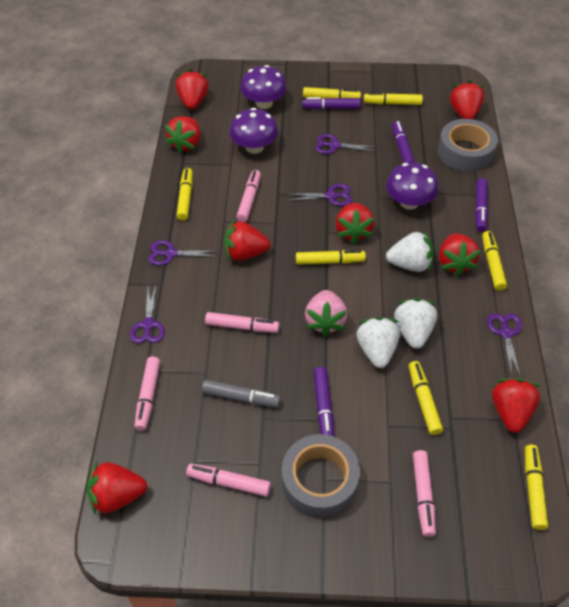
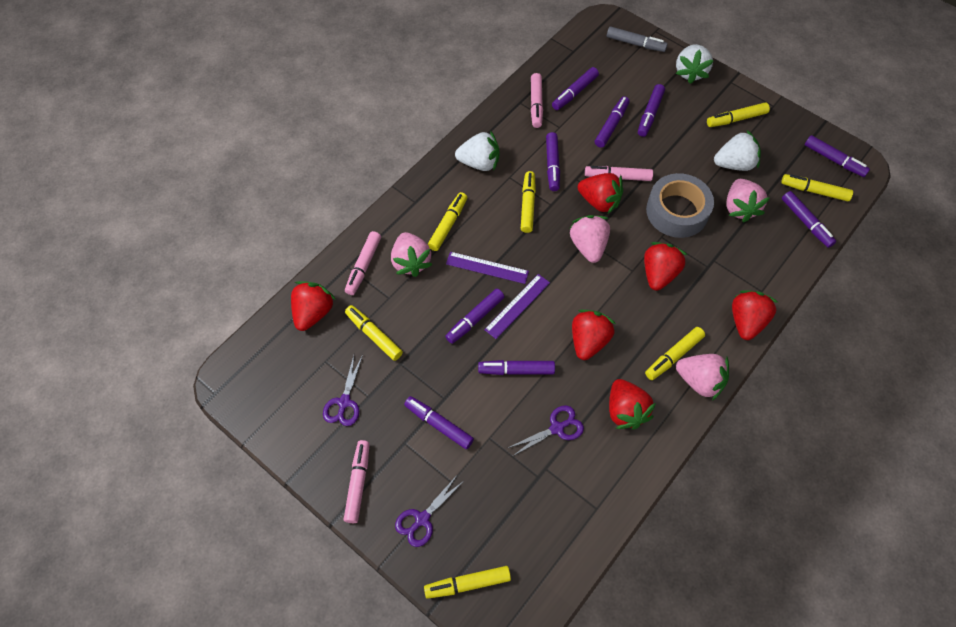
grey tape: [282,434,360,518] [438,119,498,172] = 2 -> [646,173,714,238] = 1
pink marker: [134,356,160,431] [186,464,271,497] [205,312,279,333] [237,170,261,222] [413,450,436,537] = 5 -> [344,440,370,523] [345,231,381,295] [531,73,543,128] [585,166,653,181] = 4
pink strawberry: [305,290,347,337] = 1 -> [391,232,433,277] [569,215,610,263] [676,354,729,401] [726,179,770,222] = 4
purple marker: [302,97,361,109] [313,367,334,437] [392,121,415,163] [475,178,488,232] = 4 -> [404,396,474,450] [445,289,504,344] [478,360,555,375] [546,132,560,191] [552,67,599,110] [595,96,629,148] [638,84,665,137] [782,191,836,248] [805,135,870,177] = 9
purple mushroom: [230,108,278,154] [240,65,287,109] [386,162,438,210] = 3 -> none = 0
purple ruler: none = 0 -> [446,252,529,284] [484,274,550,339] = 2
purple scissors: [130,286,165,343] [149,240,217,266] [287,184,352,206] [315,134,376,154] [487,314,522,376] = 5 -> [323,355,363,426] [395,474,465,547] [508,405,584,456] = 3
red strawberry: [87,462,147,515] [165,116,200,154] [176,69,209,110] [224,220,271,261] [336,203,374,244] [439,233,481,276] [450,80,484,119] [492,378,541,433] = 8 -> [291,281,336,331] [572,310,616,360] [577,173,623,214] [609,379,656,429] [644,242,687,291] [732,290,779,340] = 6

